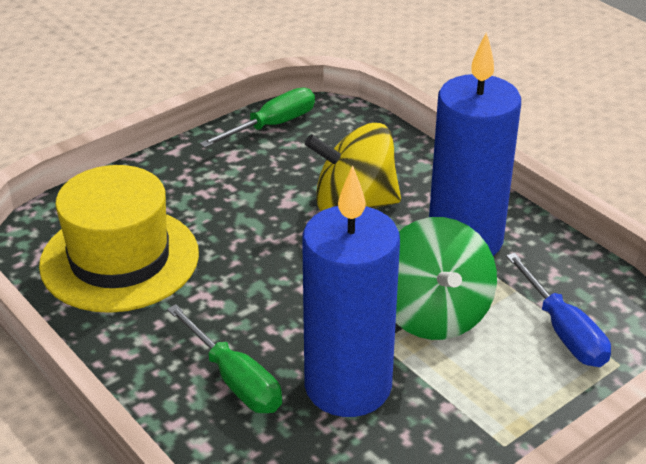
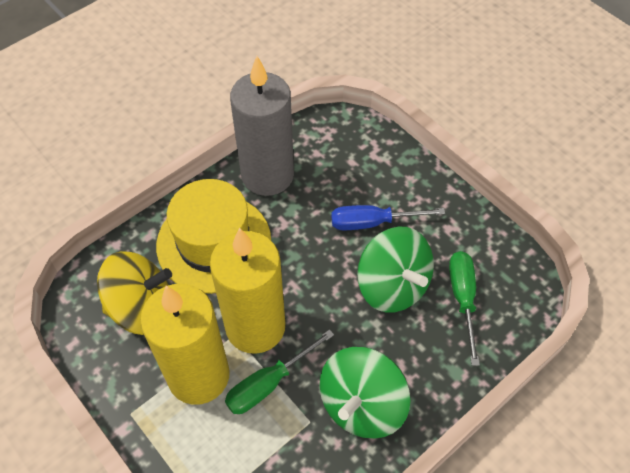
blue candle: [302,165,400,417] [429,32,521,256] = 2 -> none = 0
green spinning top: [396,217,497,340] = 1 -> [320,347,410,439] [357,226,434,313] = 2
grey candle: none = 0 -> [230,56,294,196] = 1
yellow candle: none = 0 -> [140,284,230,405] [210,228,285,354] = 2

